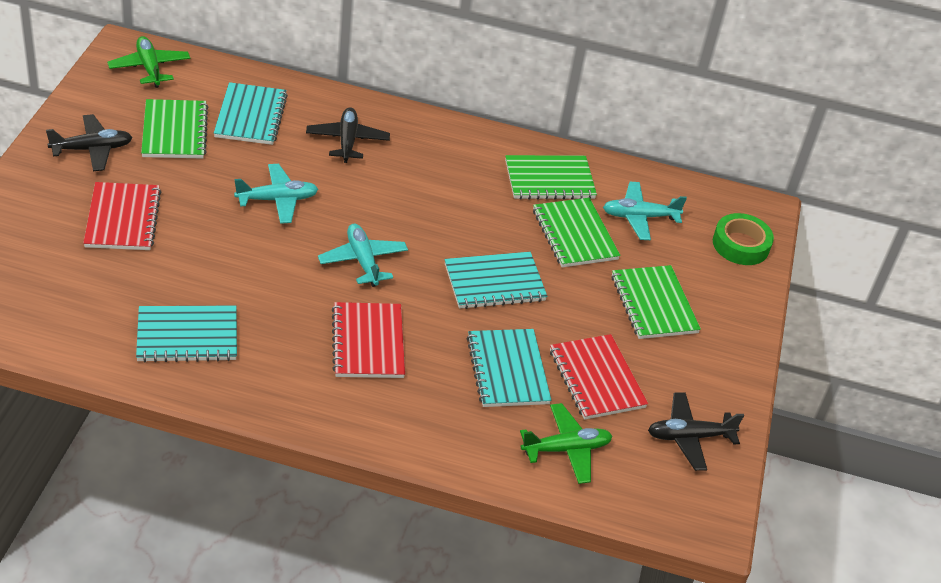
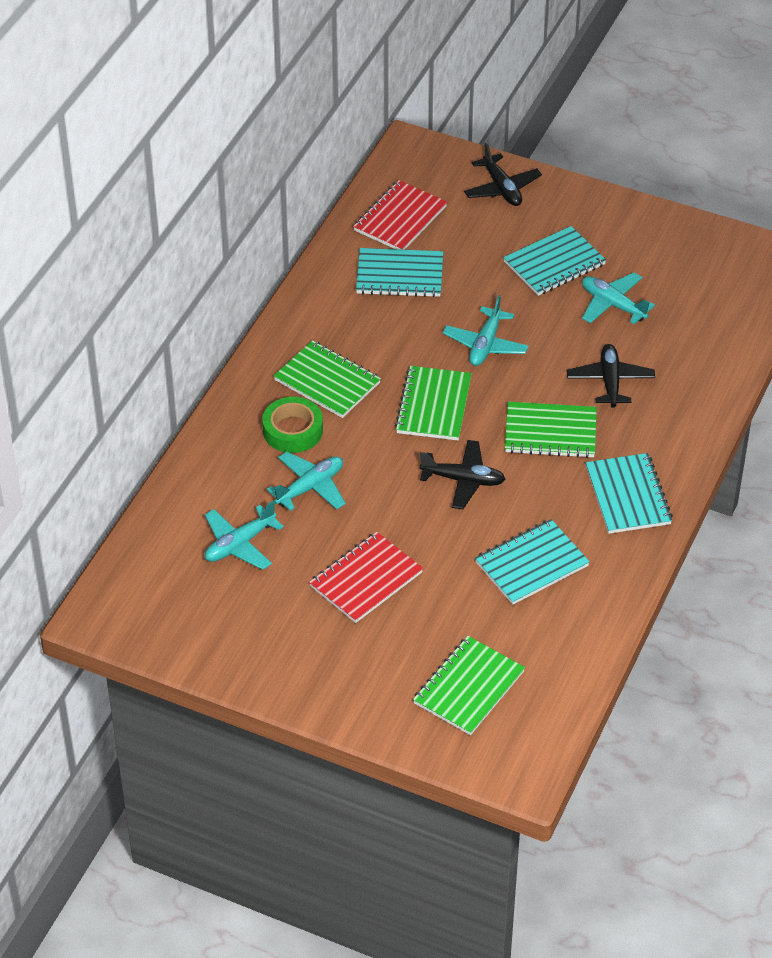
green plane: [107,36,190,88] [520,403,613,484] = 2 -> none = 0
red notebook: [83,182,161,250] [332,302,405,378] [550,334,648,420] = 3 -> [309,532,423,623] [353,180,447,250] = 2
turquoise plane: [234,164,318,224] [318,224,408,287] [603,182,687,240] = 3 -> [205,500,284,570] [267,452,346,511] [443,295,529,366] [582,273,655,324] = 4

